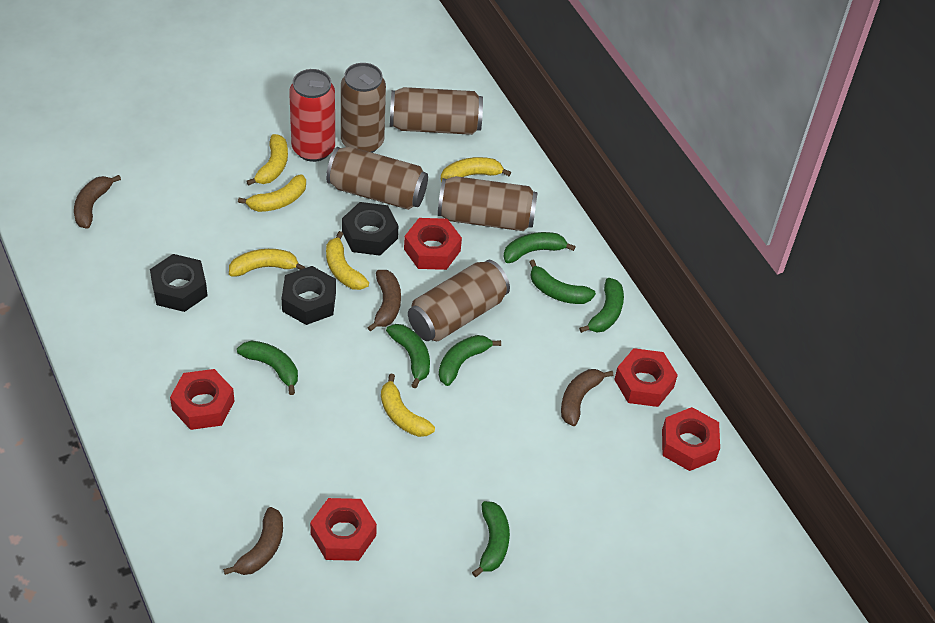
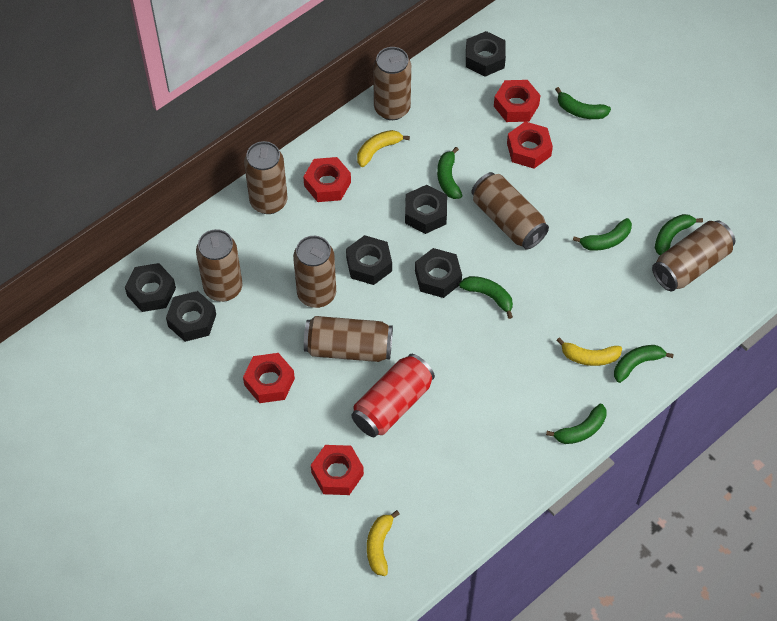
black nut: [150,254,208,312] [282,266,336,325] [342,202,399,256] = 3 -> [125,263,176,312] [166,291,216,342] [346,235,392,285] [405,185,447,234] [415,248,462,298] [466,31,506,77] = 6
brown banana: [74,175,121,229] [223,507,283,575] [367,270,401,331] [561,369,613,426] = 4 -> none = 0
brown can: [326,147,428,210] [341,63,386,153] [390,87,483,135] [408,260,510,341] [438,176,538,231] = 5 -> [196,229,243,302] [244,141,287,214] [293,236,336,308] [304,316,393,362] [373,47,411,120] [471,172,549,250] [652,220,735,291] = 7
yellow banana: [229,249,306,277] [238,174,306,212] [246,134,288,186] [326,231,369,290] [381,374,435,437] [441,157,511,183] = 6 -> [357,130,410,167] [367,510,400,576] [556,337,622,366] = 3

